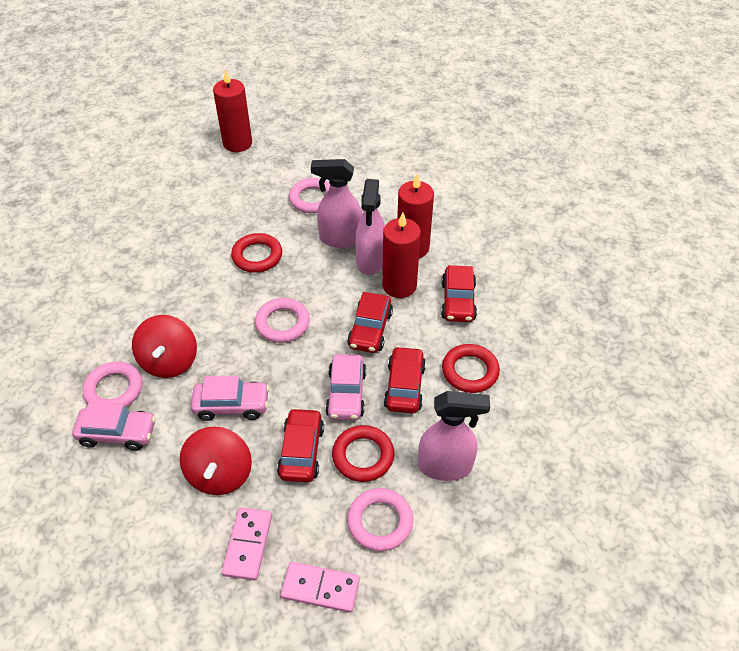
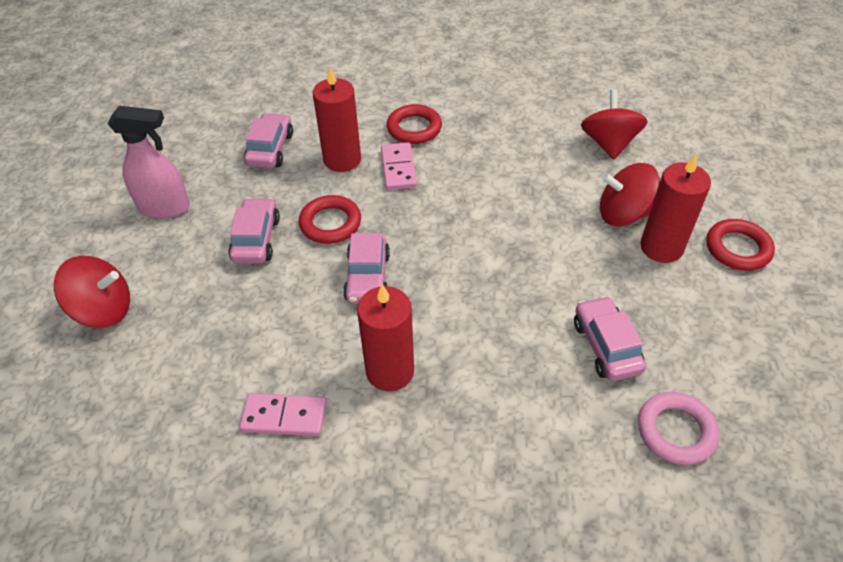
pink car: [72,402,156,451] [191,376,269,421] [325,354,366,420] = 3 -> [228,198,280,264] [244,113,293,168] [343,233,390,304] [574,296,646,381] = 4
pink ring: [82,361,142,408] [255,298,310,343] [289,178,330,213] [347,488,413,551] = 4 -> [638,392,719,465] = 1
pink spray bottle: [311,159,363,248] [355,179,385,275] [418,391,490,481] = 3 -> [107,106,190,219] = 1
red car: [277,408,324,483] [347,292,393,353] [384,346,426,414] [441,265,477,322] = 4 -> none = 0
red spinning top: [132,315,197,378] [180,427,252,495] = 2 -> [54,256,130,328] [581,89,648,160] [600,163,660,226] = 3

